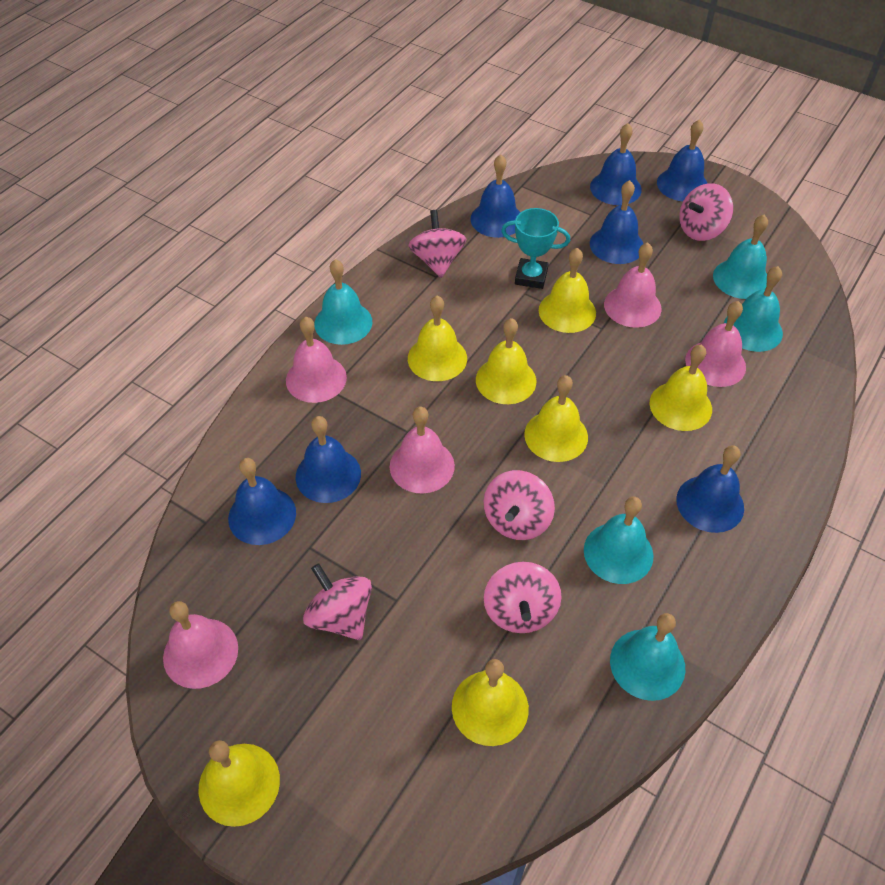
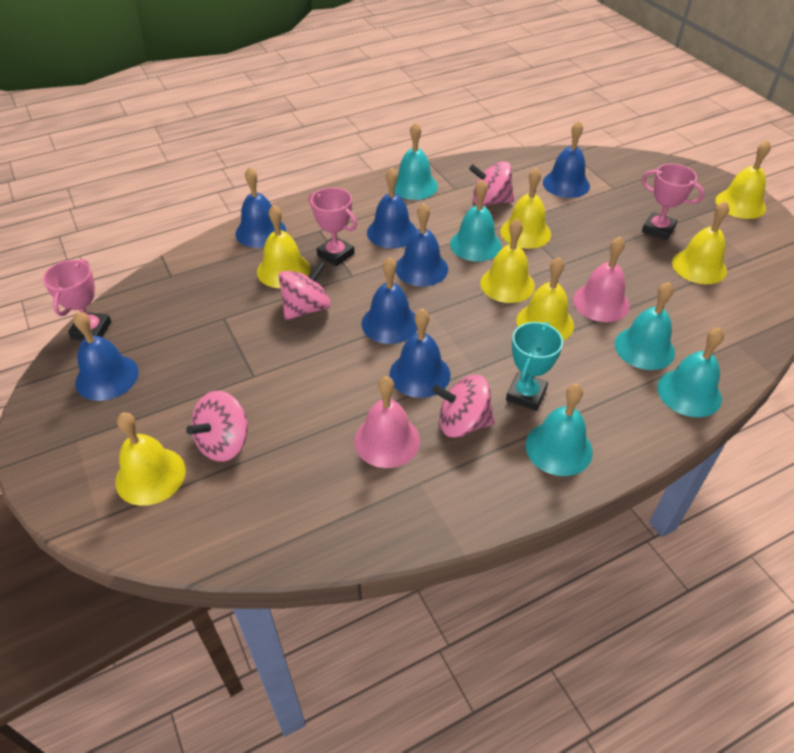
pink bell: [163,601,238,689] [286,317,347,403] [390,407,455,494] [604,242,662,328] [685,301,746,387] = 5 -> [354,376,420,468] [573,237,630,322] = 2
pink spinning top: [303,563,372,640] [408,210,466,278] [484,470,555,540] [484,562,562,633] [679,183,733,241] = 5 -> [186,391,248,462] [279,261,331,320] [432,375,495,438] [469,161,514,206] = 4
pink trophy: none = 0 -> [43,259,111,340] [309,187,357,266] [642,164,705,240] = 3

